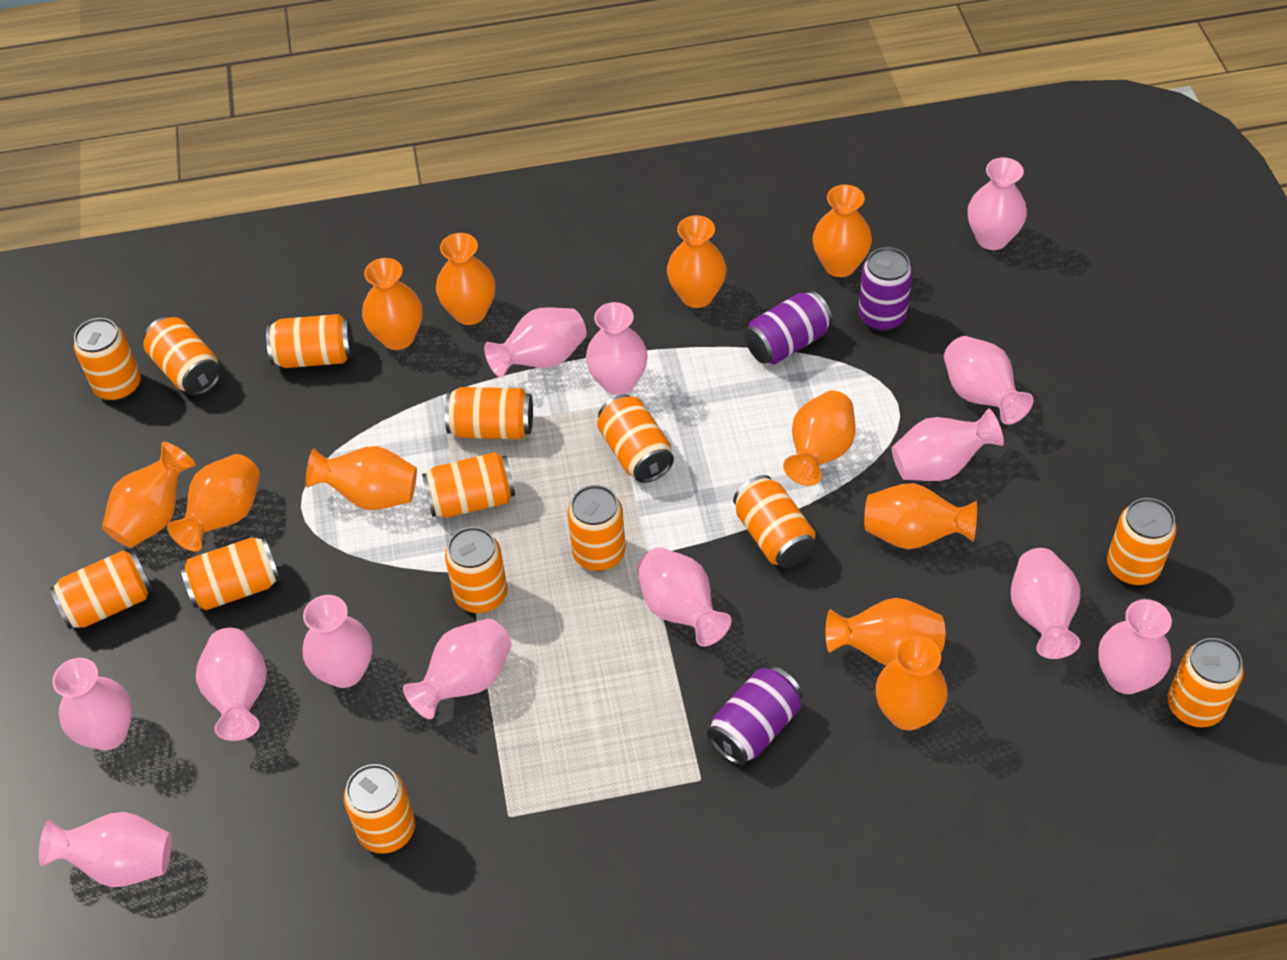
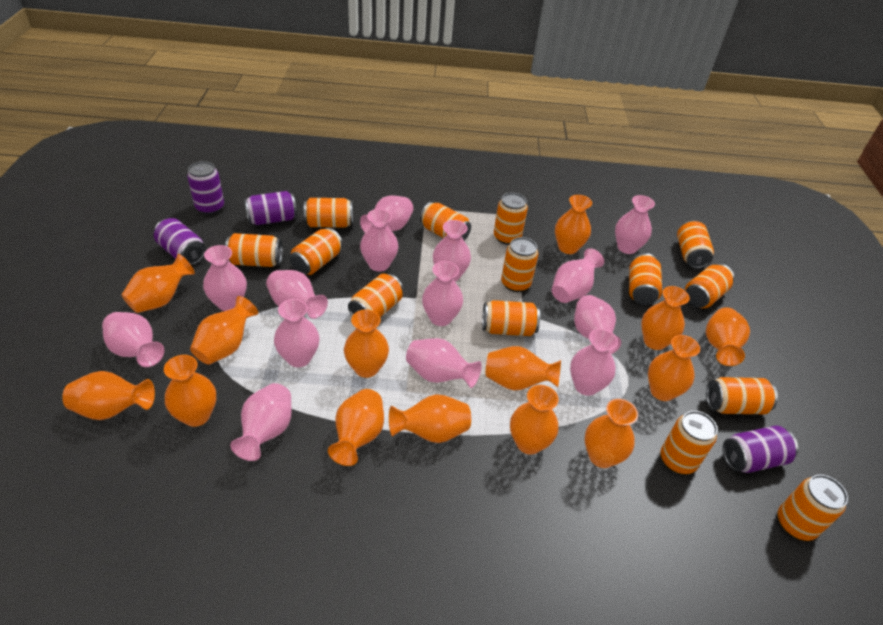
orange vase: [102,442,196,548] [167,454,260,552] [306,446,417,510] [362,258,422,350] [436,233,496,325] [667,215,726,308] [783,391,856,486] [813,184,872,277] [825,598,945,665] [864,483,977,549] [876,636,948,730] = 11 -> [62,371,155,420] [121,254,195,313] [164,355,216,427] [190,296,258,365] [328,389,384,466] [344,309,389,378] [389,394,471,443] [486,346,561,390] [510,385,559,455] [555,195,592,254] [585,399,638,468] [641,286,690,350] [648,335,700,401] [706,307,750,366] = 14
pink vase: [39,812,172,887] [52,658,133,750] [196,628,267,741] [303,595,372,688] [403,619,512,719] [484,308,587,378] [586,302,648,395] [637,547,732,647] [892,409,1004,481] [944,336,1034,425] [968,157,1027,250] [1011,548,1080,659] [1098,599,1172,694] = 13 -> [102,312,165,367] [203,245,247,311] [230,383,292,461] [266,270,328,319] [274,299,319,367] [360,196,413,233] [360,209,398,272] [406,338,482,388] [422,261,463,326] [433,220,471,282] [552,248,604,303] [570,329,618,396] [574,295,621,354] [615,195,655,254] = 14
purple can: [707,666,803,765] [745,291,833,364] [858,247,913,331] = 3 -> [154,218,206,265] [187,161,224,214] [244,191,297,225] [722,425,798,473] = 4

